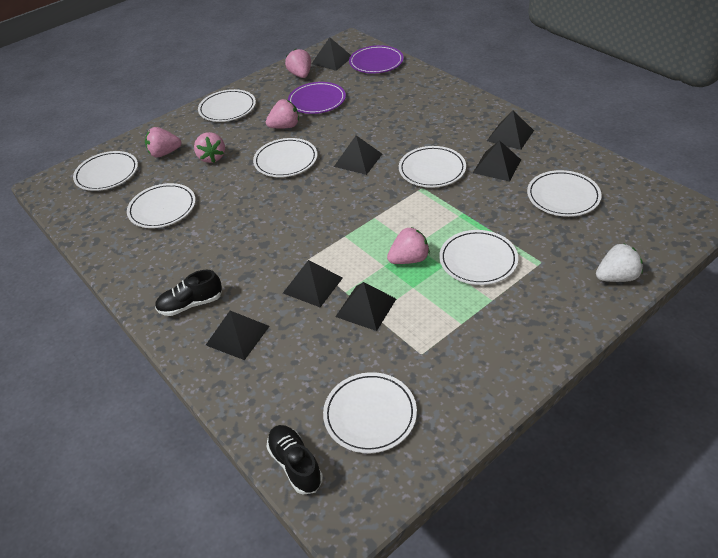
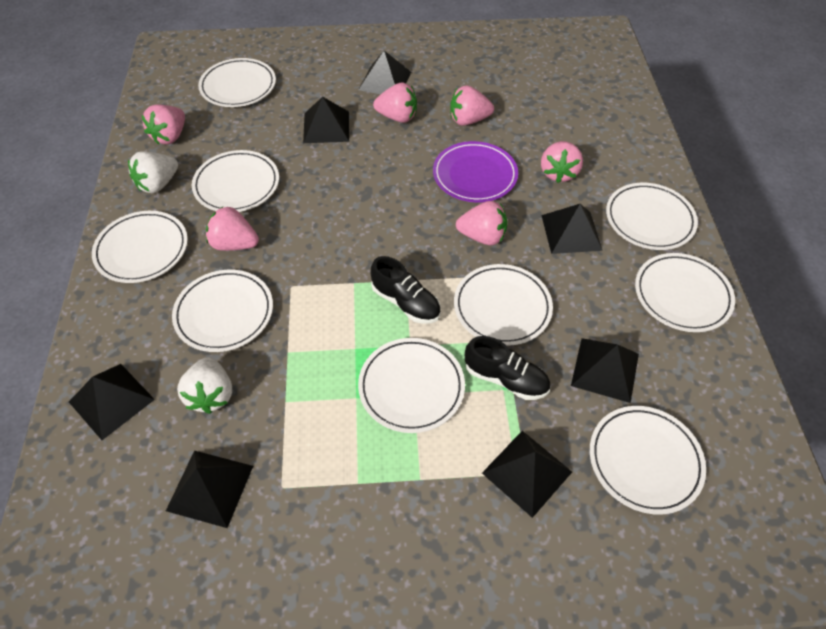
pink strawberry: [145,127,182,157] [194,132,225,163] [266,99,299,129] [285,49,311,78] [387,227,430,264] = 5 -> [142,104,185,145] [206,207,259,251] [373,82,417,123] [450,85,494,126] [456,201,508,245] [541,141,583,183] = 6
purple plate: [288,82,346,114] [349,45,404,73] = 2 -> [433,141,518,202] = 1
white plate: [73,151,138,191] [127,183,196,228] [198,89,256,122] [253,138,317,177] [323,372,417,453] [399,146,466,188] [439,230,518,285] [527,170,602,217] = 8 -> [92,211,188,283] [172,270,273,352] [192,150,279,212] [198,58,276,107] [358,338,465,433] [454,264,553,346] [590,406,706,514] [606,183,698,250] [635,253,735,332] = 9
white strawberry: [596,243,643,282] = 1 -> [128,151,178,193] [177,357,232,414] = 2

